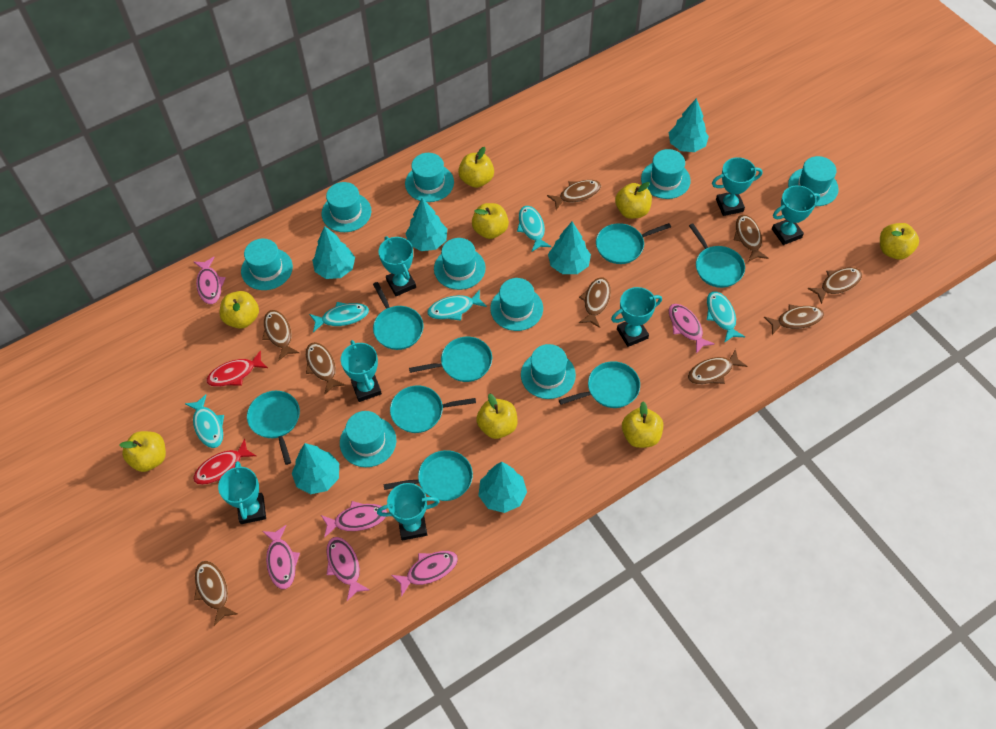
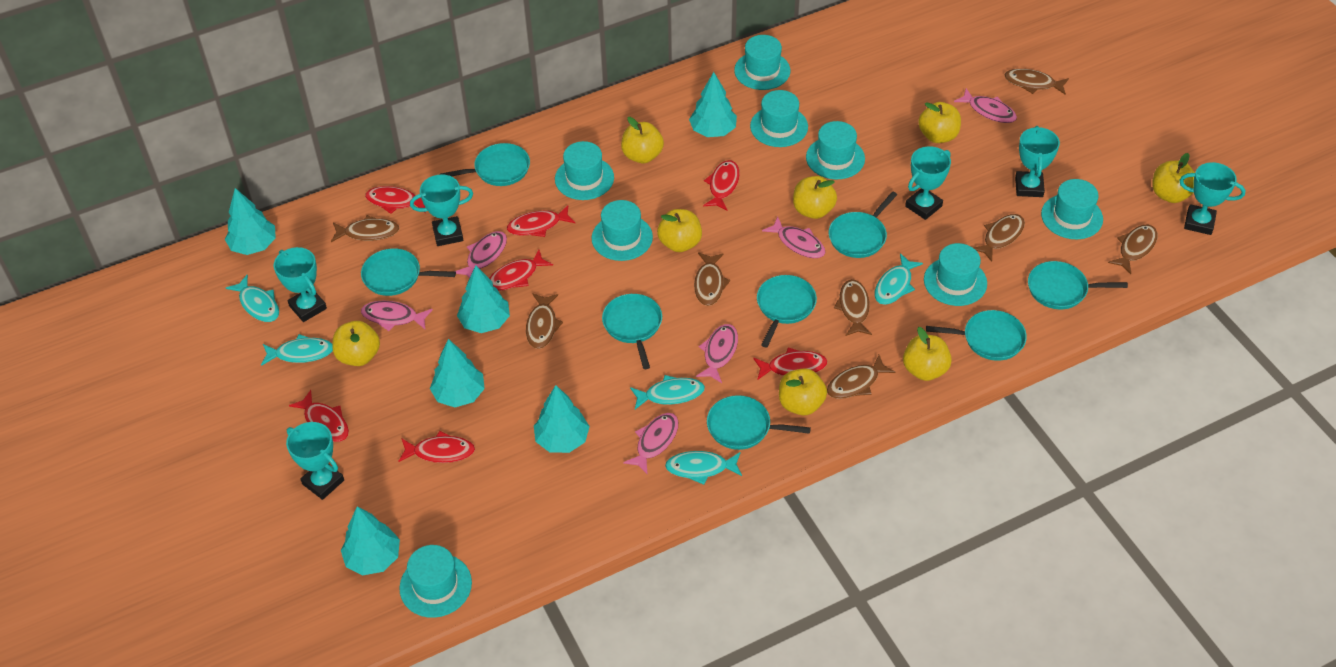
brown fish: [194,561,237,626] [262,310,299,361] [306,342,345,394] [547,180,601,210] [579,278,611,328] [688,349,747,384] [734,215,769,262] [764,304,824,335] [808,267,862,304] = 9 -> [331,215,399,242] [526,293,563,349] [694,253,730,306] [827,355,896,399] [834,279,872,336] [974,214,1025,262] [1004,69,1069,95] [1108,224,1157,274] = 8
red fish: [193,439,256,485] [206,351,268,387] = 2 -> [289,390,349,442] [365,186,426,214] [398,431,475,463] [489,250,553,291] [507,205,575,237] [703,160,740,211] [753,348,827,380] = 7
turquoise hat: [241,238,293,290] [322,182,371,232] [340,411,396,467] [405,153,454,202] [434,238,486,290] [490,278,543,331] [521,344,576,399] [641,149,691,199] [788,156,839,206] = 9 -> [399,545,472,618] [555,141,614,200] [591,200,653,261] [734,35,790,90] [750,90,808,147] [806,121,865,179] [924,243,987,306] [1041,179,1103,239] = 8
turquoise trophy: [218,461,266,524] [341,340,382,402] [377,483,440,540] [378,236,416,296] [611,287,662,347] [712,157,762,216] [772,185,820,245] = 7 -> [274,247,327,322] [286,422,344,500] [410,174,473,246] [905,146,951,220] [1015,126,1060,197] [1179,162,1246,235] = 6

